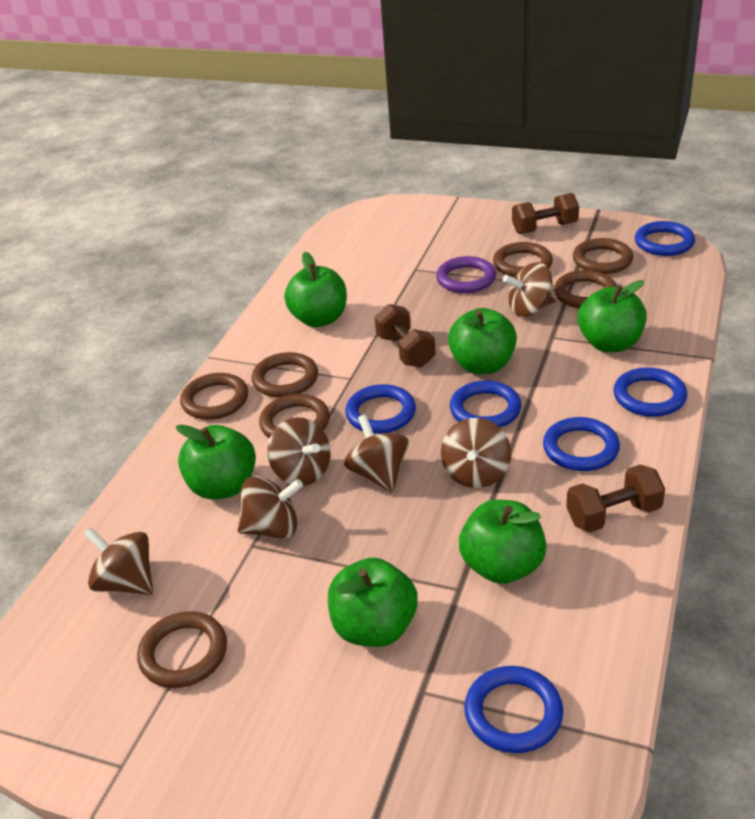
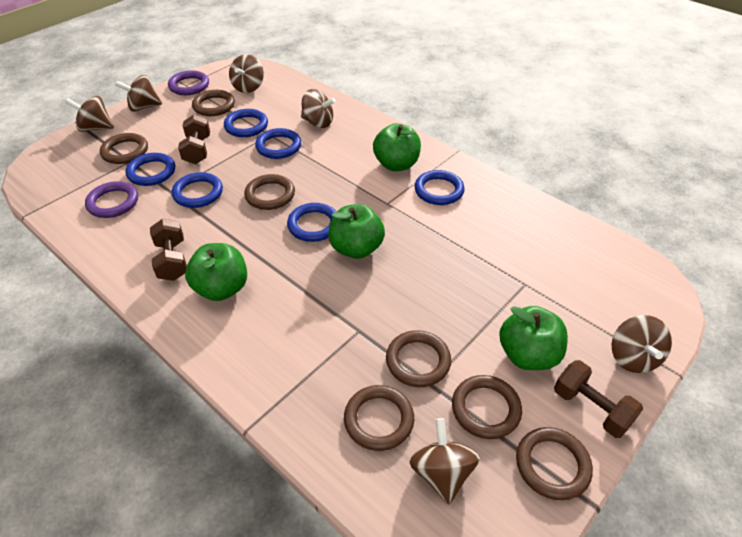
green apple: [176,424,256,499] [284,252,347,327] [328,558,418,647] [448,308,517,374] [459,500,547,584] [578,280,647,352] = 6 -> [185,243,247,301] [328,204,385,259] [373,123,421,171] [499,306,568,370] = 4
purple ring: [436,256,496,293] = 1 -> [85,181,138,218] [168,70,209,95] = 2

